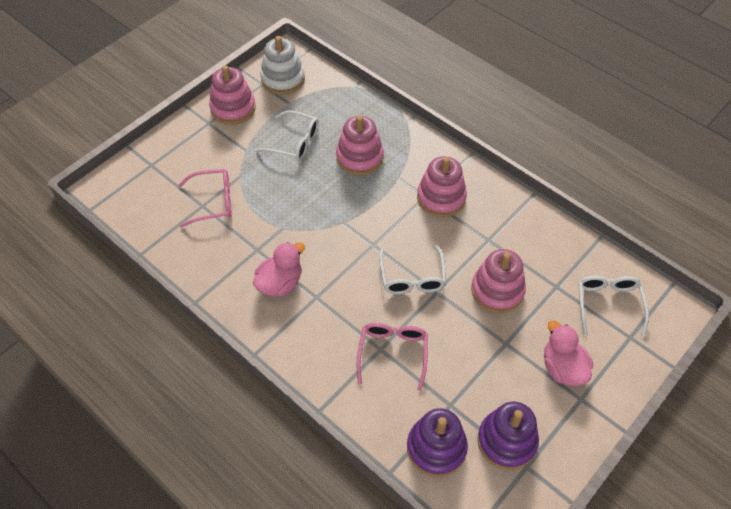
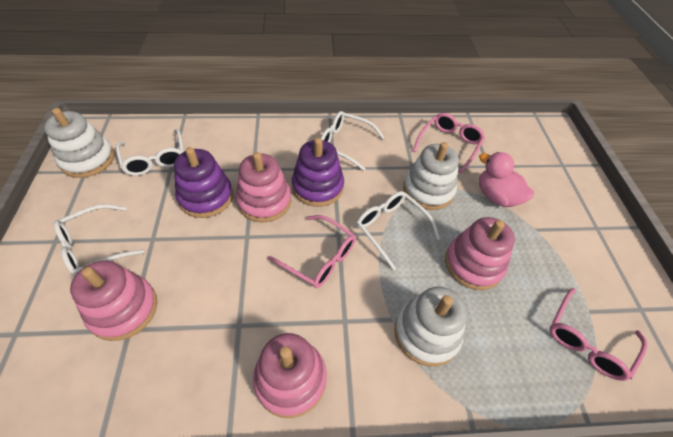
pink duck: [253,242,305,297] [544,320,593,386] = 2 -> [479,152,534,207] = 1
pink glasses: [178,169,232,228] [357,323,428,391] = 2 -> [268,215,356,288] [413,113,485,174] [550,288,647,381] = 3
white glasses: [254,110,319,161] [379,245,446,294] [578,276,649,337] = 3 -> [54,204,144,276] [116,129,184,176] [321,111,385,171] [356,191,440,271] = 4
white stacking toy: [260,36,305,95] = 1 -> [44,108,114,178] [394,287,467,366] [403,142,459,210] = 3

